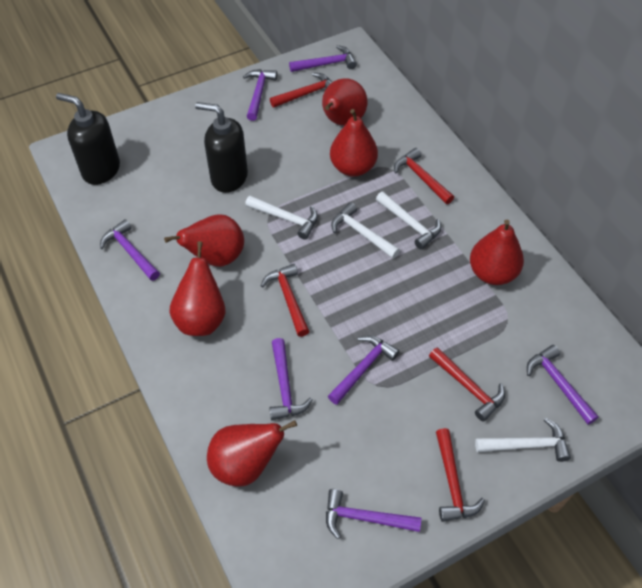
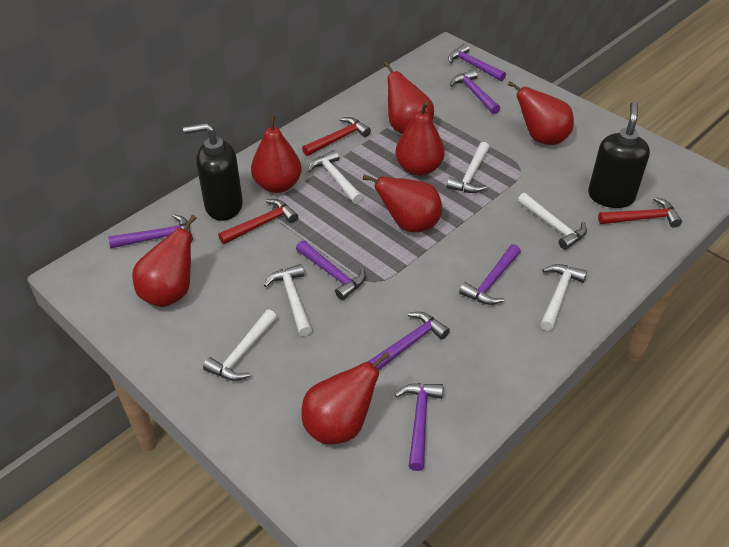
red hammer: [261,264,309,337] [270,73,332,108] [394,148,454,204] [429,347,505,422] [436,428,485,522] = 5 -> [218,199,298,244] [302,117,371,156] [598,197,682,228] = 3
red pear: [164,214,244,267] [169,241,225,336] [207,420,297,487] [322,78,367,125] [330,109,378,177] [470,220,524,285] = 6 -> [132,215,196,307] [251,115,302,193] [301,351,390,444] [363,175,442,232] [384,61,434,134] [395,101,445,176] [508,81,574,145] = 7
white hammer: [245,196,318,240] [331,202,400,259] [376,192,441,249] [475,418,571,462] = 4 -> [203,310,277,381] [264,264,312,336] [308,150,363,204] [447,142,490,193] [518,193,587,250] [540,264,587,331] = 6

